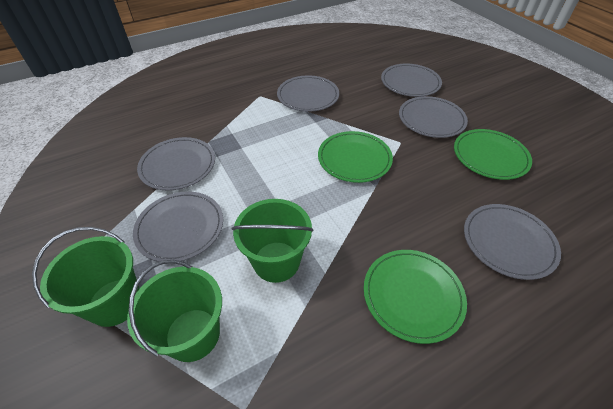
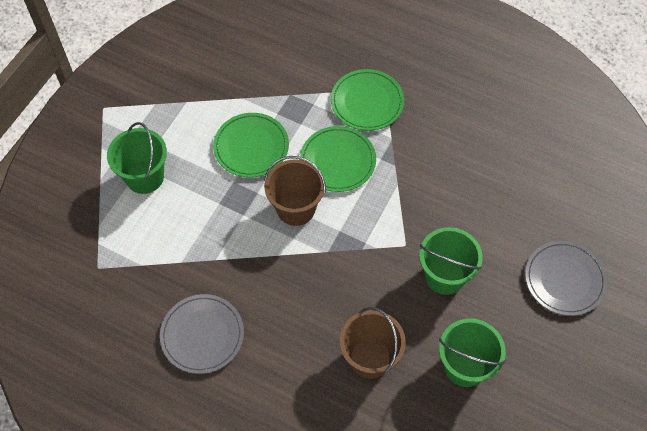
brown bucket: none = 0 -> [264,156,326,226] [339,307,406,379] = 2
grey plate: [133,191,223,262] [137,137,215,190] [277,75,339,112] [381,64,442,97] [399,96,468,138] [464,204,561,280] = 6 -> [160,294,244,374] [525,241,608,316] = 2

